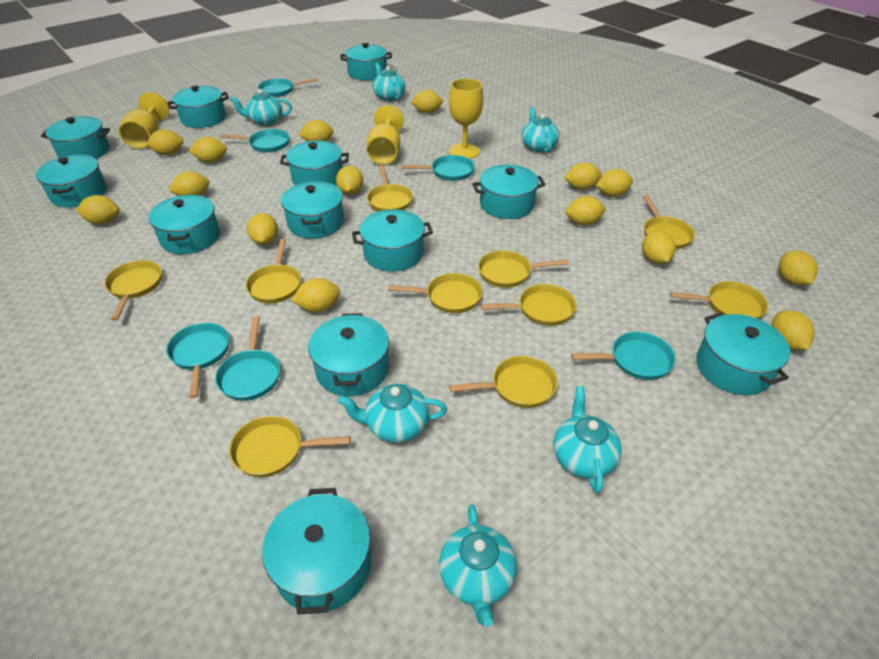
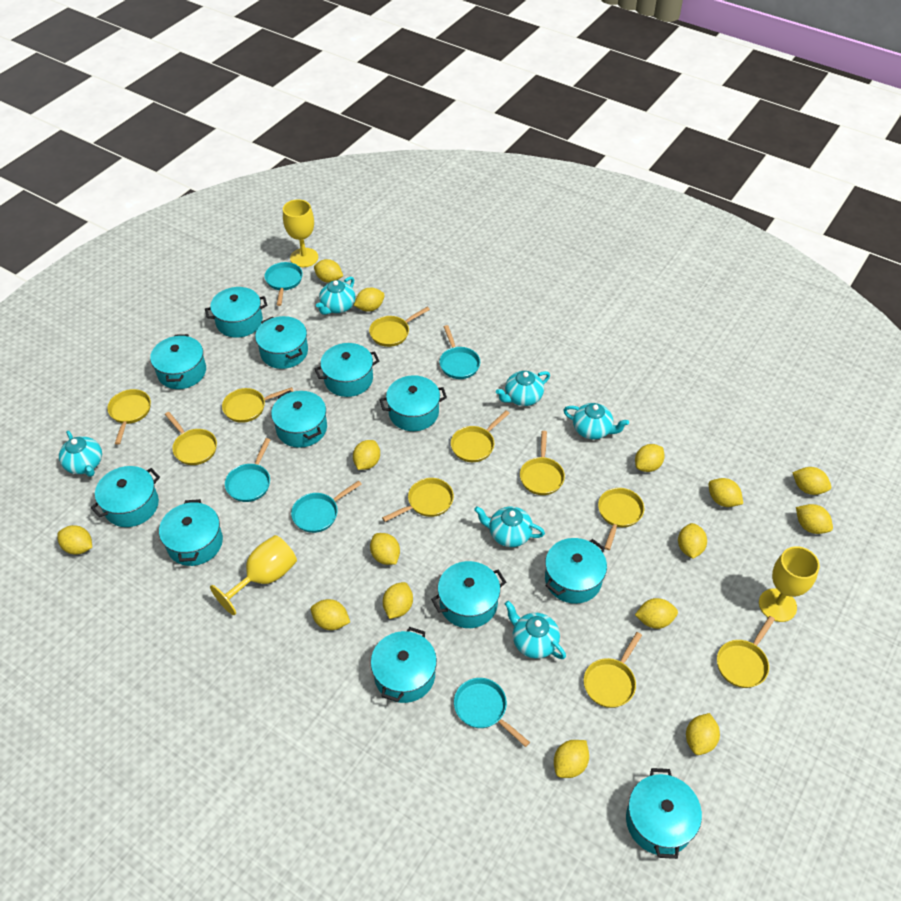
turquoise pan: [166,323,229,398] [215,316,280,401] [220,129,290,153] [258,78,318,97] [402,155,475,181] [571,332,676,380] = 6 -> [225,438,270,502] [265,262,303,306] [291,481,362,533] [439,325,480,379] [454,678,530,747] = 5

